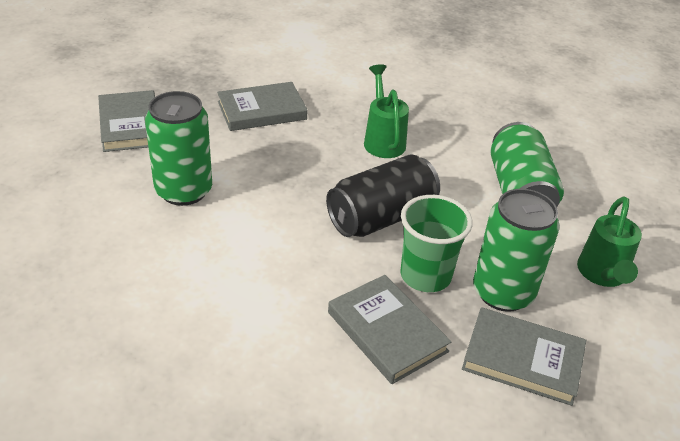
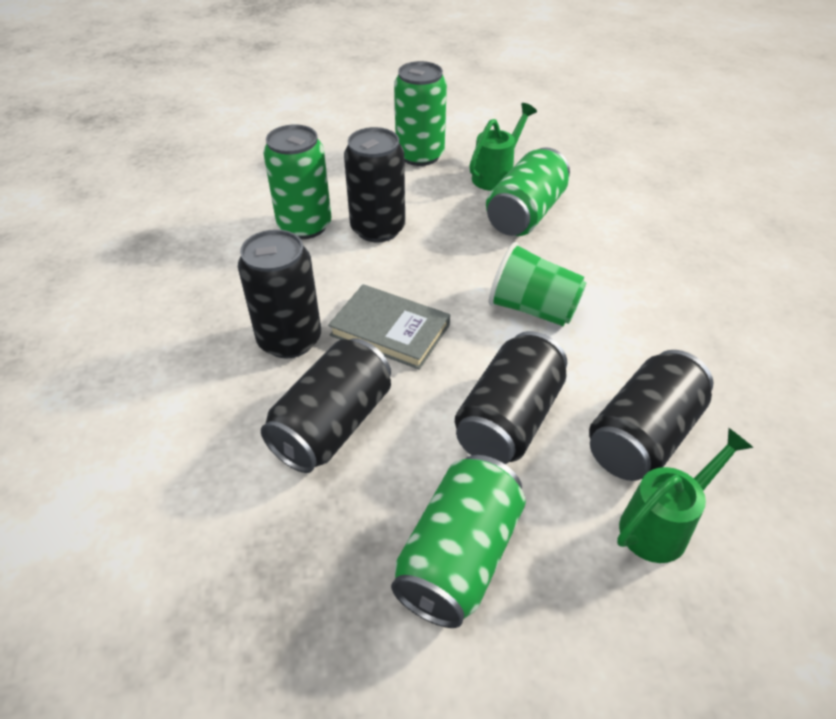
black can: [326,154,440,237] = 1 -> [238,229,321,359] [261,338,391,473] [344,127,405,242] [455,331,567,464] [589,350,713,481] = 5
green can: [145,91,212,206] [473,189,560,312] [490,122,564,207] = 3 -> [263,125,331,239] [391,455,526,628] [394,61,447,166] [486,147,570,236] = 4
grey book: [98,90,155,152] [217,82,308,131] [328,275,452,384] [462,307,586,406] = 4 -> [328,284,450,370] = 1

